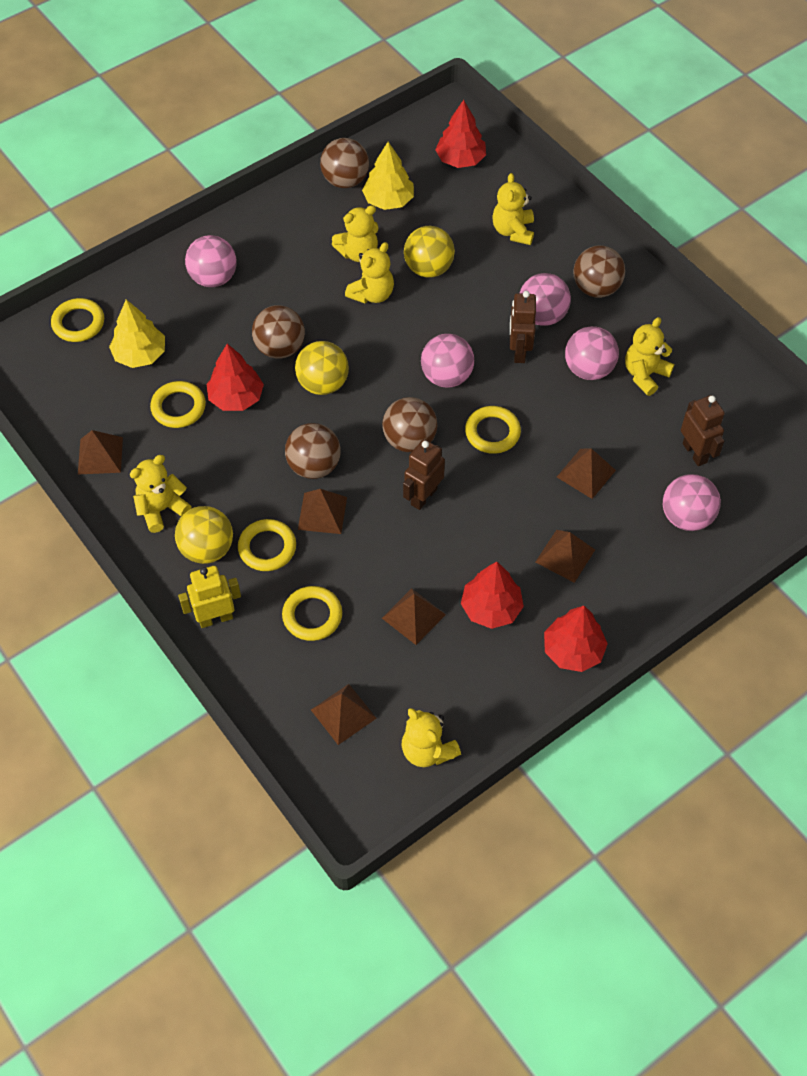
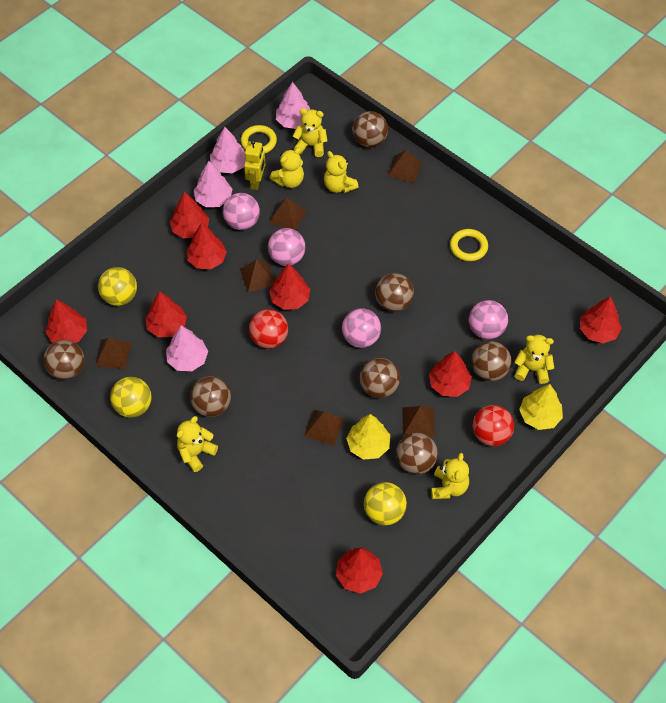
brown ball: [252,305,305,359] [285,423,341,479] [320,138,369,188] [382,397,437,452] [573,245,625,298] = 5 -> [43,340,84,380] [190,376,231,417] [353,111,388,147] [360,358,400,398] [375,273,414,312] [396,432,438,474] [471,341,512,381] = 7
brown robot: [403,439,445,510] [510,291,536,363] [681,395,725,466] = 3 -> none = 0
pink ball: [185,235,237,287] [421,334,474,388] [520,273,571,326] [565,326,619,380] [663,474,721,531] = 5 -> [223,193,260,230] [268,228,306,266] [342,309,381,348] [469,300,508,339] = 4
pink tree: none = 0 -> [166,326,208,371] [194,161,233,207] [210,127,246,173] [276,82,310,129] = 4
red ball: none = 0 -> [249,309,288,349] [473,405,514,446] = 2
red tree: [206,344,264,411] [435,100,486,168] [461,562,524,629] [544,606,608,672] = 4 -> [45,299,87,343] [145,291,187,337] [170,192,209,238] [187,223,227,269] [269,263,310,310] [336,548,383,594] [429,351,472,397] [580,297,622,343] = 8
yellow ring: [51,298,104,342] [150,381,206,428] [238,519,296,571] [282,586,342,641] [465,406,521,454] = 5 -> [241,125,277,153] [450,229,488,261] = 2

